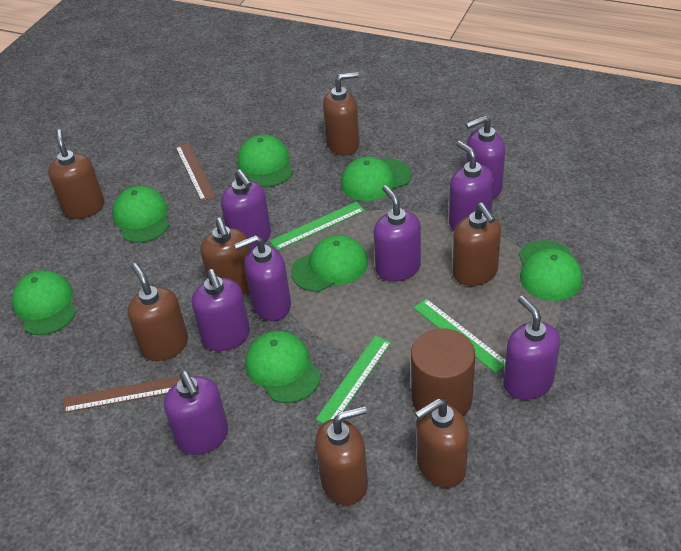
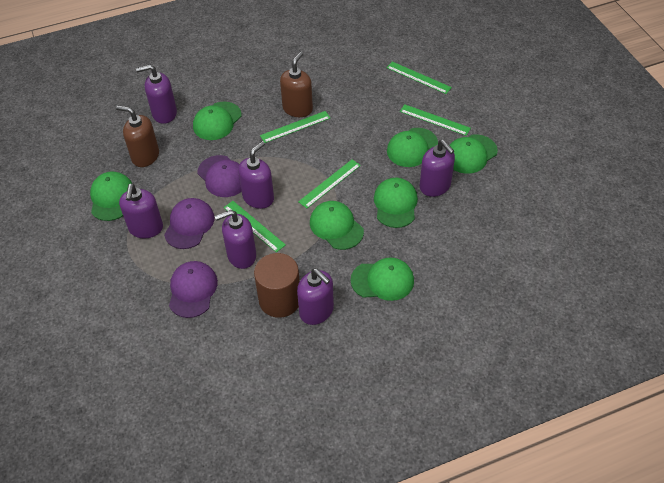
brown ruler: [63,376,181,413] [176,143,216,202] = 2 -> none = 0
brown soap dispenser: [48,129,104,219] [127,263,188,361] [200,218,250,295] [315,406,368,505] [323,72,360,156] [415,398,469,488] [452,203,501,286] = 7 -> [116,105,159,167] [280,51,313,117] = 2
green ruler: [270,202,365,251] [315,336,391,423] [413,299,505,373] = 3 -> [224,201,286,252] [260,111,330,143] [298,159,361,208] [386,61,452,94] [400,104,471,136] = 5
purple cap: none = 0 -> [164,198,214,249] [169,261,218,318] [198,155,242,197] = 3
purple soap dispenser: [164,371,228,455] [192,269,250,351] [221,169,271,249] [234,235,291,321] [374,185,421,282] [449,141,494,231] [466,115,505,198] [503,296,560,400] = 8 -> [119,184,163,238] [136,65,177,124] [215,210,256,269] [238,141,274,209] [297,268,334,325] [420,140,455,197] = 6

